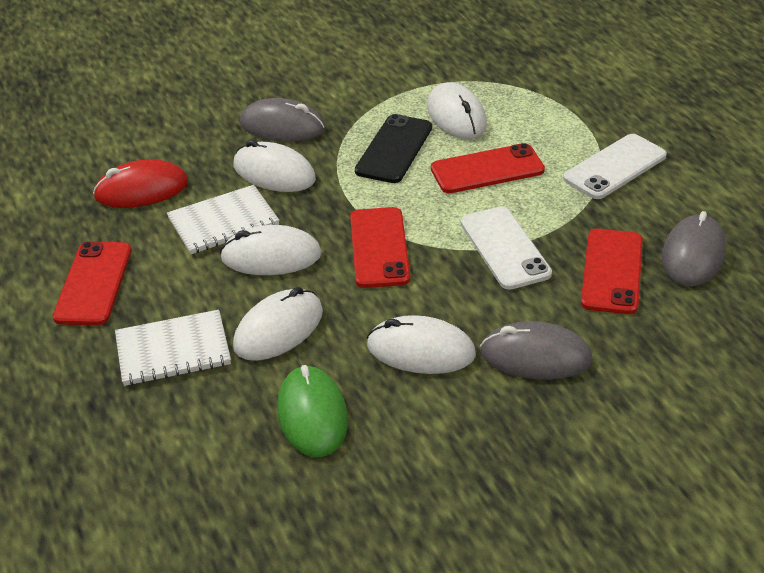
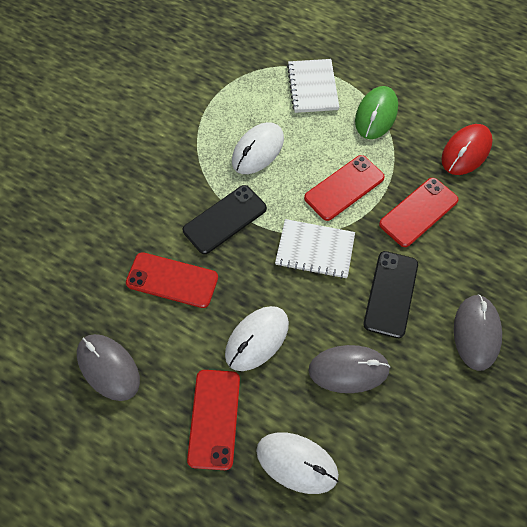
black phone: [355,114,432,183] = 1 -> [183,185,267,254] [363,251,418,338] = 2
white mouse: [220,225,322,275] [233,140,316,192] [233,287,323,361] [367,315,476,374] [427,82,487,139] = 5 -> [225,306,289,371] [232,122,284,174] [256,432,339,494] = 3
white phone: [461,206,552,290] [563,134,667,199] = 2 -> none = 0

